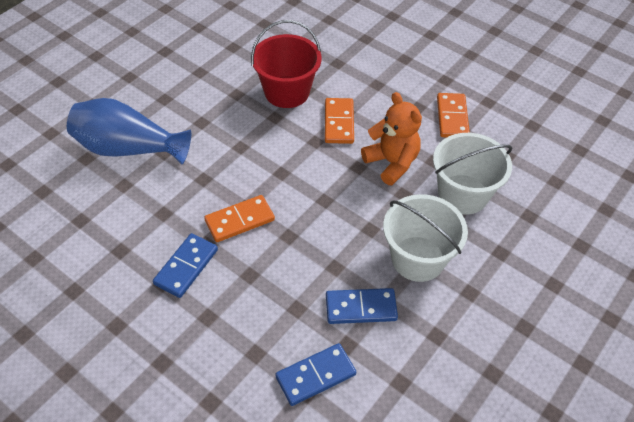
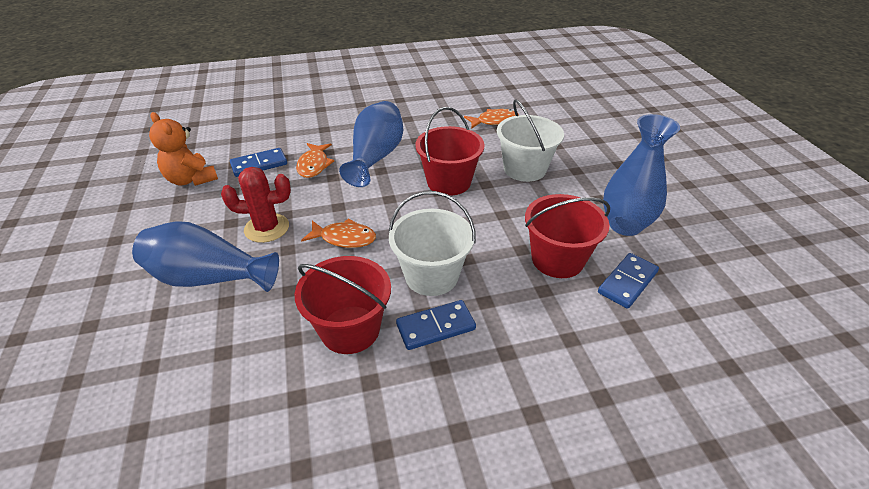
blue vase: [67,98,191,164] = 1 -> [132,221,279,292] [339,101,403,187] [603,114,680,236] = 3
orange domino: [204,195,275,242] [325,98,354,144] [437,93,470,138] = 3 -> none = 0
orange fish: none = 0 -> [296,143,334,178] [301,218,376,248] [464,109,519,129] = 3
red bucket: [251,20,322,108] = 1 -> [295,256,391,354] [415,107,485,196] [525,194,610,278] = 3
red cactus: none = 0 -> [221,167,291,243] = 1

